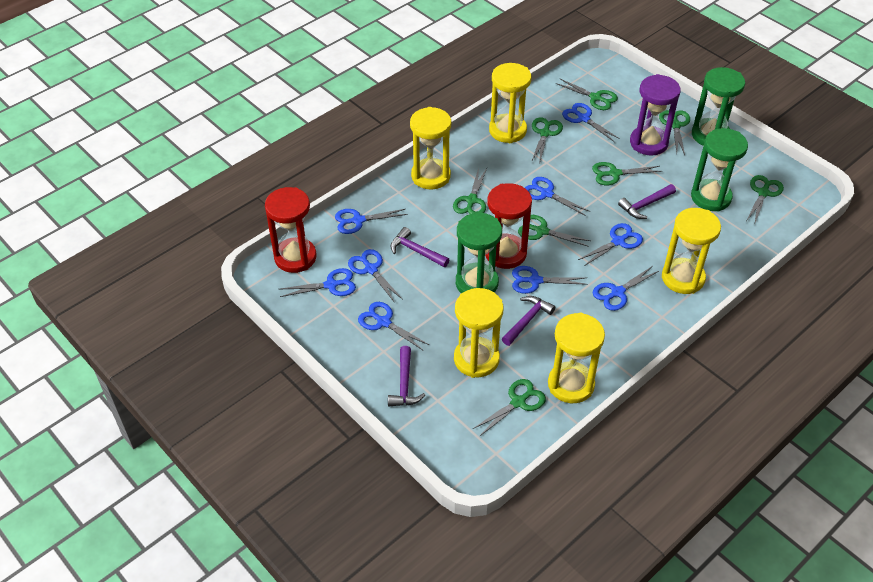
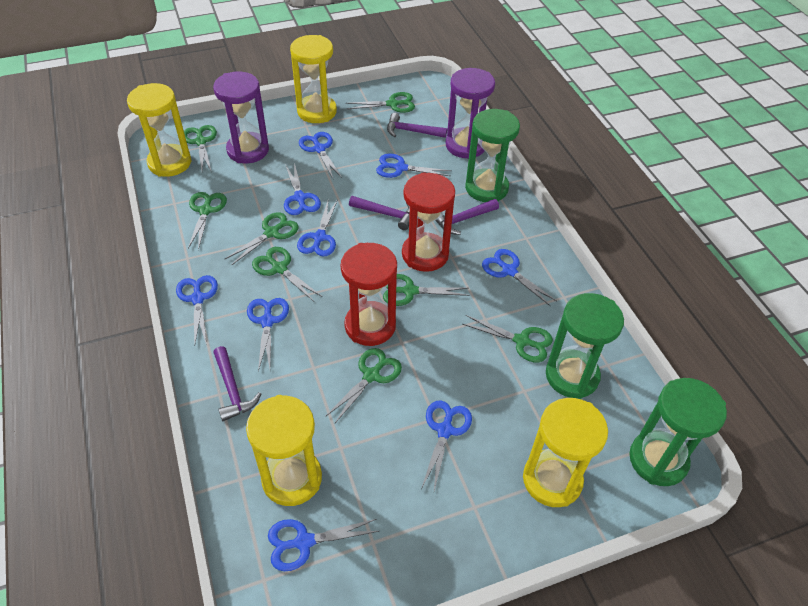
purple hourglass: [630,74,681,156] = 1 -> [213,72,269,163] [446,68,495,159] = 2
yellow hourglass: [410,107,451,189] [454,288,503,378] [489,63,531,143] [548,313,605,403] [662,208,721,294] = 5 -> [127,83,191,177] [246,395,322,506] [290,35,337,123] [523,398,608,507] = 4

